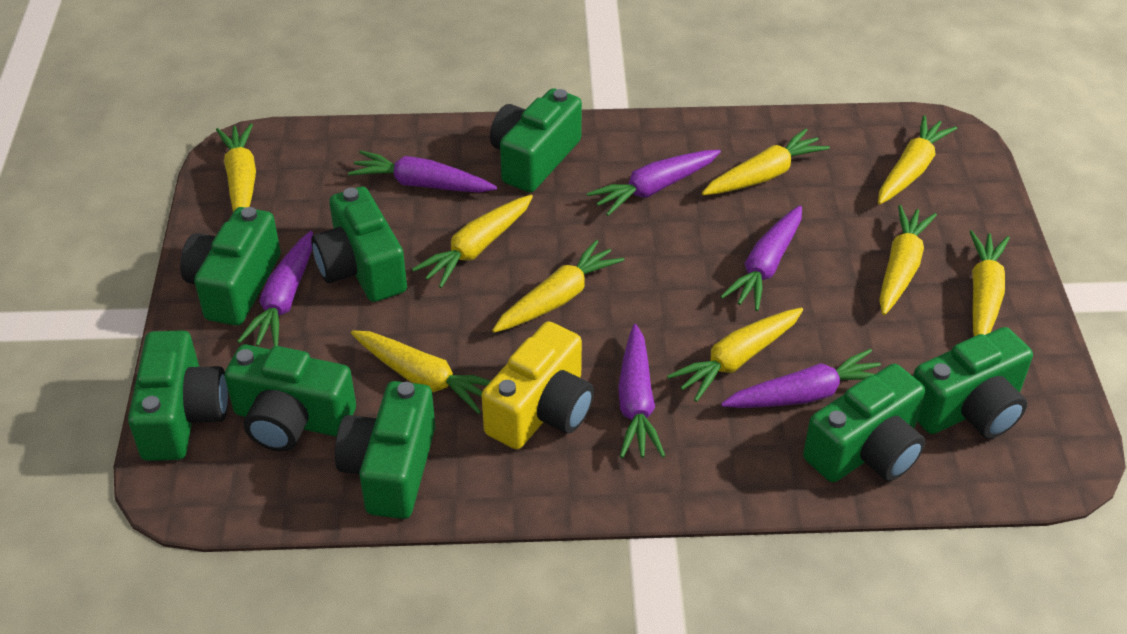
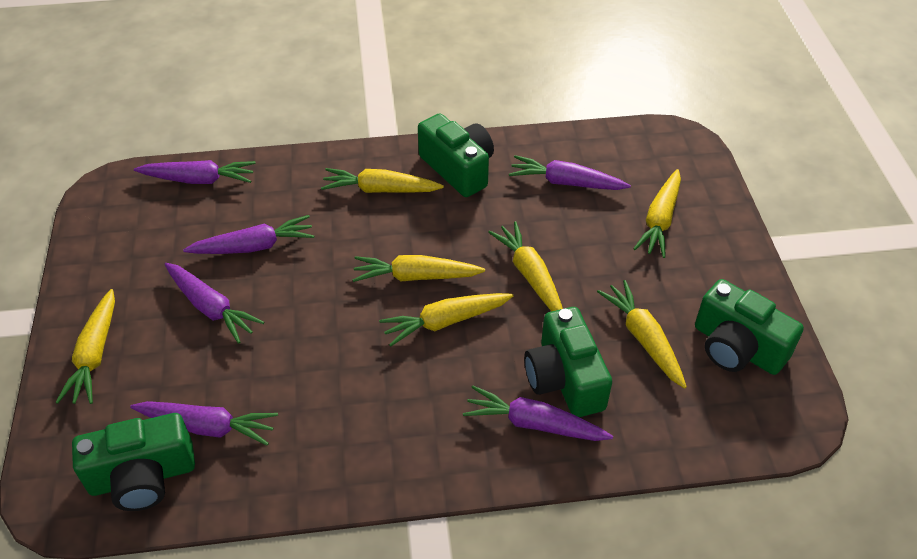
green camera: [128,330,228,461] [180,207,281,326] [224,344,356,451] [311,186,407,302] [335,381,435,519] [490,88,582,192] [803,364,925,482] [913,327,1033,439] = 8 -> [72,413,195,511] [418,113,494,197] [524,307,612,417] [695,279,804,375] = 4
yellow camera: [482,321,594,449] = 1 -> none = 0
yellow carrot: [216,123,256,212] [351,330,491,414] [412,195,533,288] [492,240,624,333] [667,308,803,402] [702,129,830,195] [878,115,957,204] [879,205,937,315] [969,230,1010,336] = 9 -> [55,289,115,404] [321,168,444,193] [353,255,485,282] [379,293,513,346] [488,221,563,311] [597,280,687,388] [633,169,681,258] = 7

